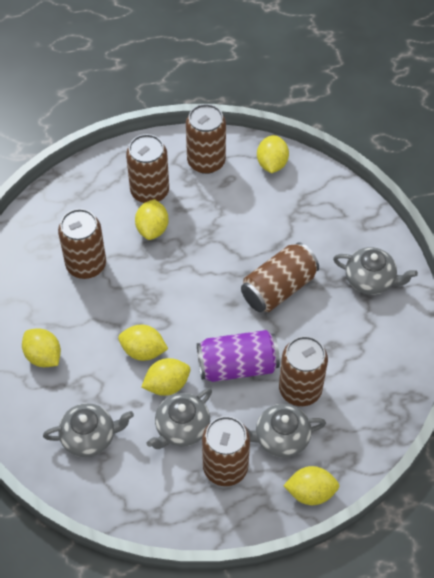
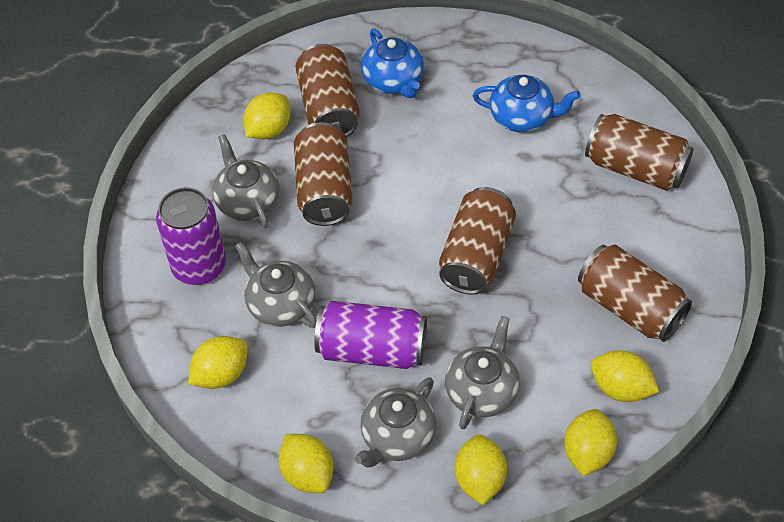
blue teapot: none = 0 -> [361,28,424,98] [473,75,581,132] = 2
brown can: [58,209,106,279] [126,134,169,203] [186,104,226,174] [202,416,250,486] [241,242,319,312] [279,336,328,406] = 6 -> [294,122,353,226] [296,44,360,137] [439,187,516,295] [578,244,692,342] [585,114,693,191] = 5
purple can: [197,330,280,382] = 1 -> [156,187,226,285] [314,301,427,369] = 2

